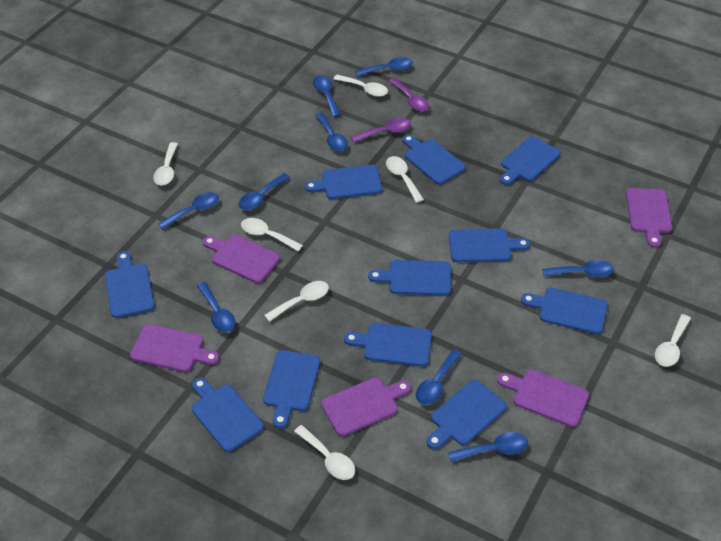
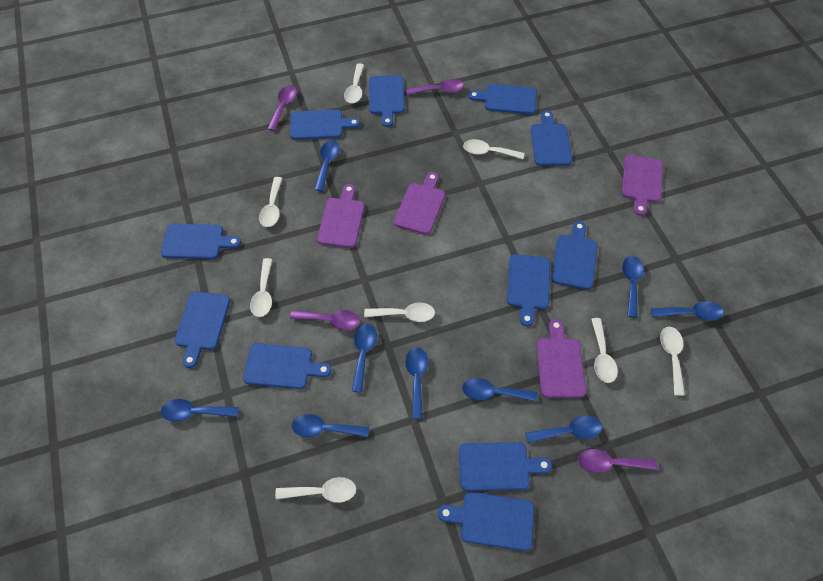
purple cutting board: [130,324,219,372] [203,235,280,283] [321,377,411,436] [497,369,589,427] [626,188,672,248] = 5 -> [317,184,365,248] [394,172,445,235] [536,319,586,398] [622,155,663,216] = 4
purple spoon: [351,118,411,142] [389,78,429,112] = 2 -> [268,85,297,131] [290,310,360,330] [406,79,464,95] [578,449,658,473] = 4
white spoon: [153,142,178,186] [241,218,303,251] [264,281,329,322] [294,425,355,480] [333,75,388,97] [386,156,424,203] [655,314,691,367] = 7 -> [250,258,273,317] [259,177,282,227] [275,477,356,503] [344,63,364,103] [364,303,435,322] [463,139,524,159] [591,318,618,383] [660,327,685,396] = 8

